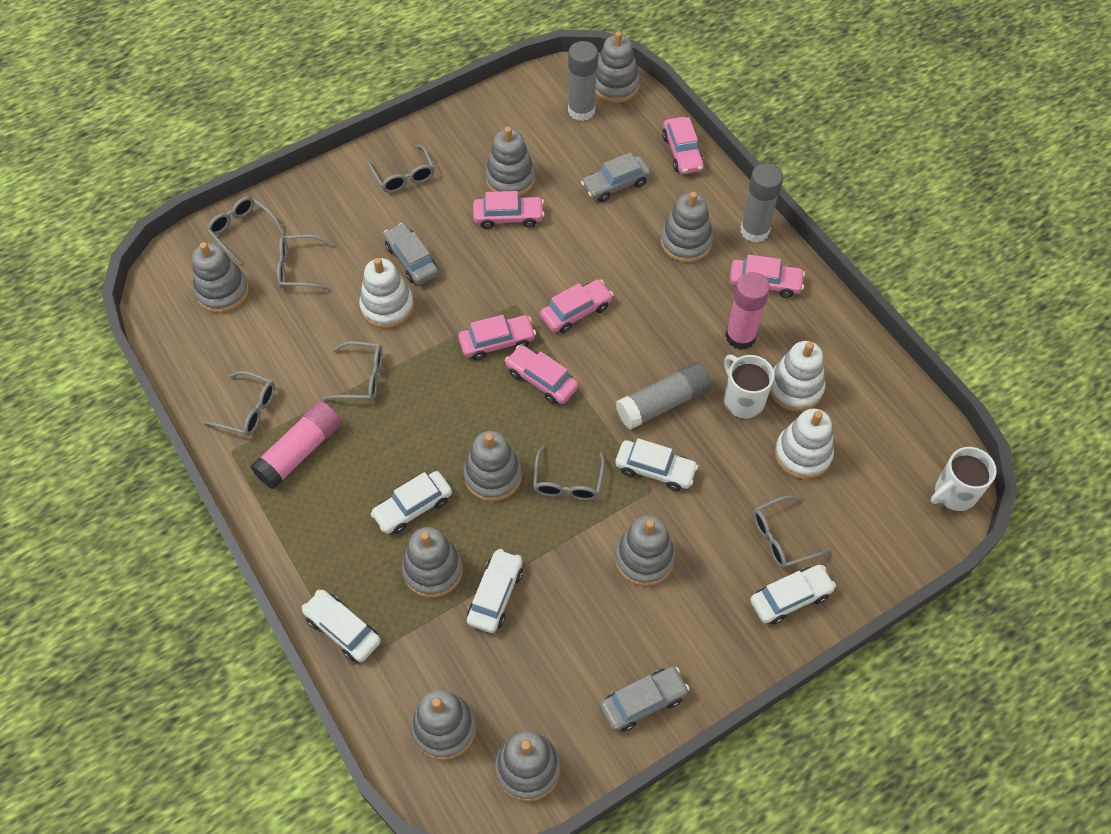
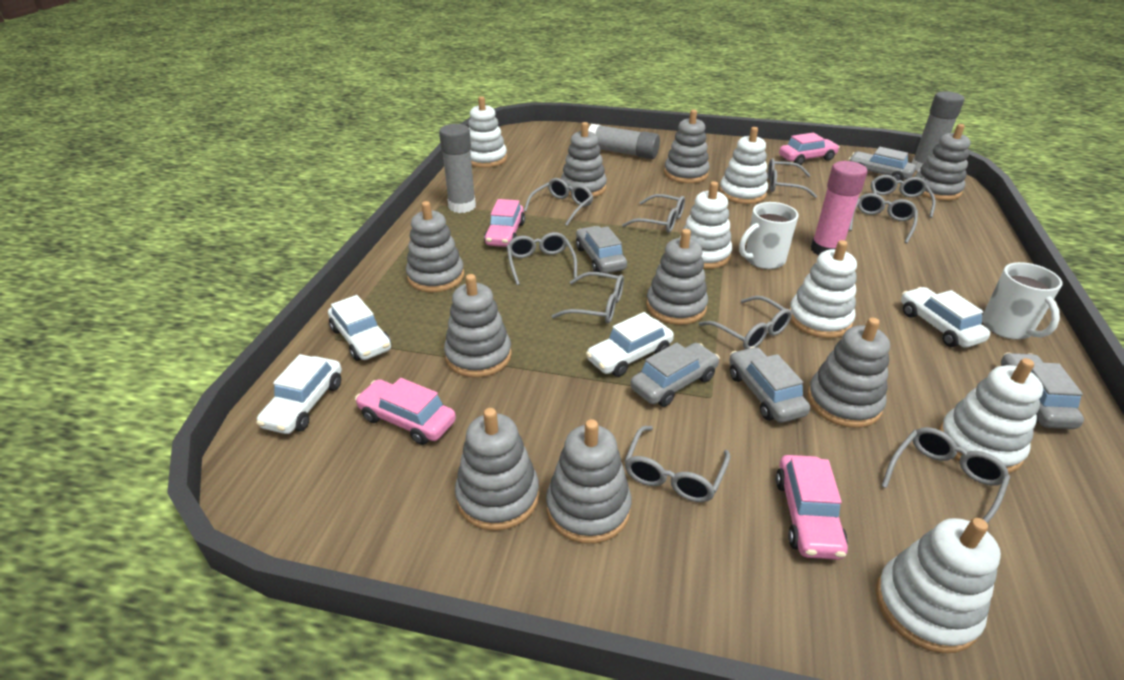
grey car: [384,223,438,285] [581,152,651,202] [600,666,690,732] = 3 -> [576,226,627,273] [630,343,720,407] [729,347,810,423] [848,147,916,181] [1001,352,1084,429] = 5
grey glasses: [202,371,275,436] [207,196,284,264] [277,234,334,290] [321,341,383,401] [368,145,435,193] [533,446,605,500] [753,495,831,568] = 7 -> [507,232,577,285] [524,178,593,226] [552,272,624,323] [622,194,685,233] [624,426,731,502] [698,296,792,349] [768,158,817,198] [849,193,918,243] [871,175,936,218] [882,427,1010,524] = 10
pink car: [458,315,536,360] [473,191,545,229] [505,345,578,404] [540,279,613,333] [662,117,704,174] [730,255,805,298] = 6 -> [355,378,456,445] [484,199,525,247] [776,455,848,560] [779,132,840,165] = 4
pink glue stick: [250,401,342,490] [725,272,770,350] = 2 -> [811,161,867,256] = 1
white car: [301,589,381,662] [371,471,452,534] [467,549,523,633] [615,438,698,491] [750,565,836,625] = 5 -> [256,354,342,434] [328,295,391,361] [586,312,674,377] [901,287,990,348] = 4
white stacking toy: [359,258,414,328] [770,341,825,411] [775,409,834,479] = 3 -> [468,96,507,168] [679,181,732,269] [719,127,768,204] [789,240,857,338] [876,518,1001,653] [939,358,1043,474] = 6

